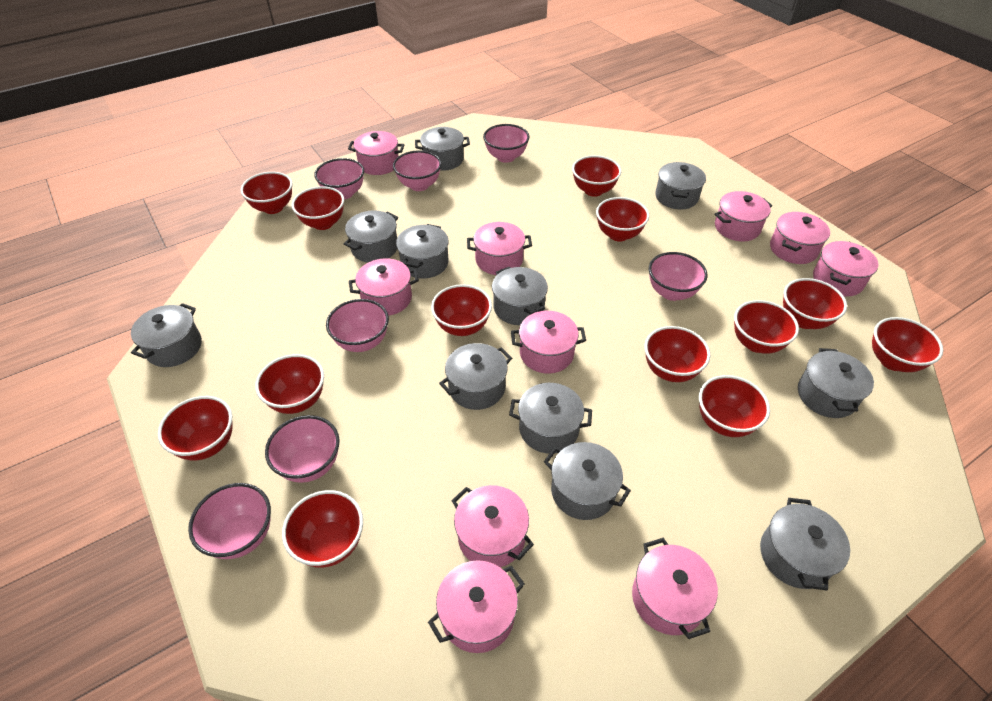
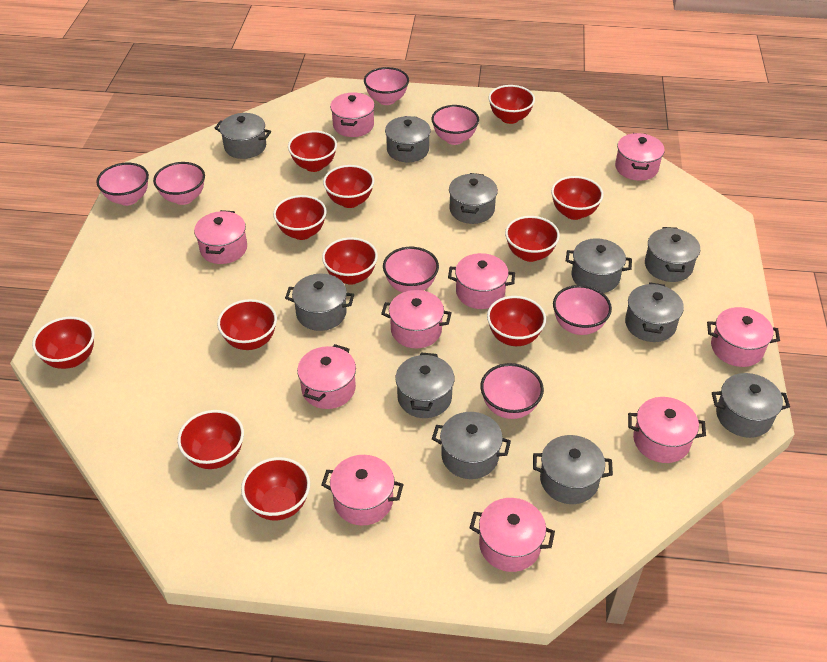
red bowl: [158,396,233,461] [240,172,292,214] [255,354,324,414] [282,490,363,568] [292,186,344,230] [431,284,492,336] [572,155,621,197] [596,197,649,242] [645,326,710,382] [699,375,770,437] [734,300,799,354] [783,278,847,329] [872,317,943,372] = 13 -> [32,317,95,369] [177,410,244,469] [217,299,277,350] [241,457,310,521] [273,195,327,240] [288,130,337,172] [322,237,378,285] [323,165,374,208] [487,296,546,346] [489,85,535,124] [505,216,560,262] [551,176,604,220] = 12

